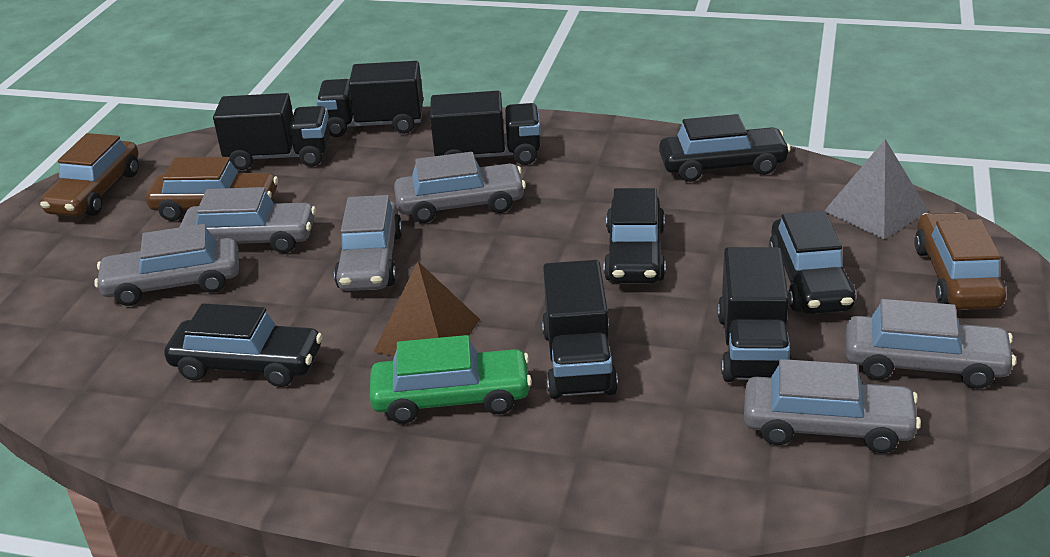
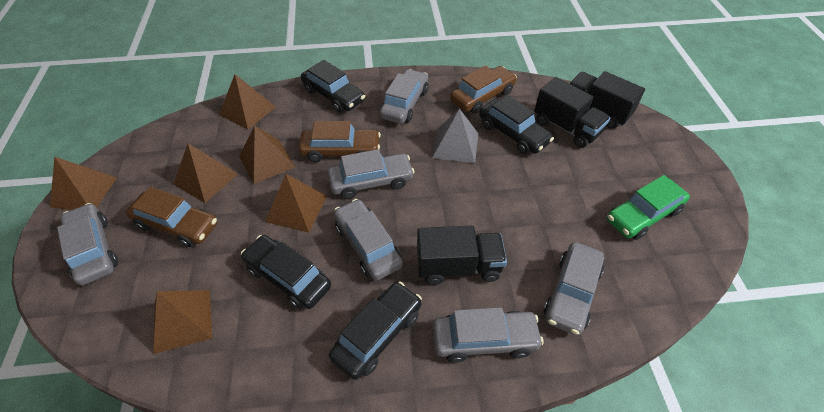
black truck: [213,93,330,170] [316,61,423,137] [430,91,541,165] [542,260,618,399] [717,247,792,382] = 5 -> [417,225,507,285] [534,77,611,148] [569,71,645,129] = 3
brown pyramid: [374,261,480,356] = 1 -> [50,156,117,210] [153,290,212,354] [174,143,238,203] [219,74,276,130] [239,125,295,184] [265,174,327,232] = 6

